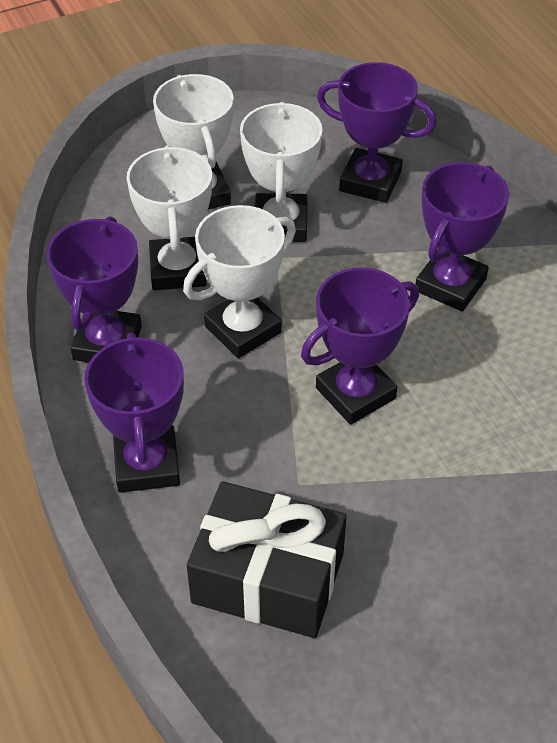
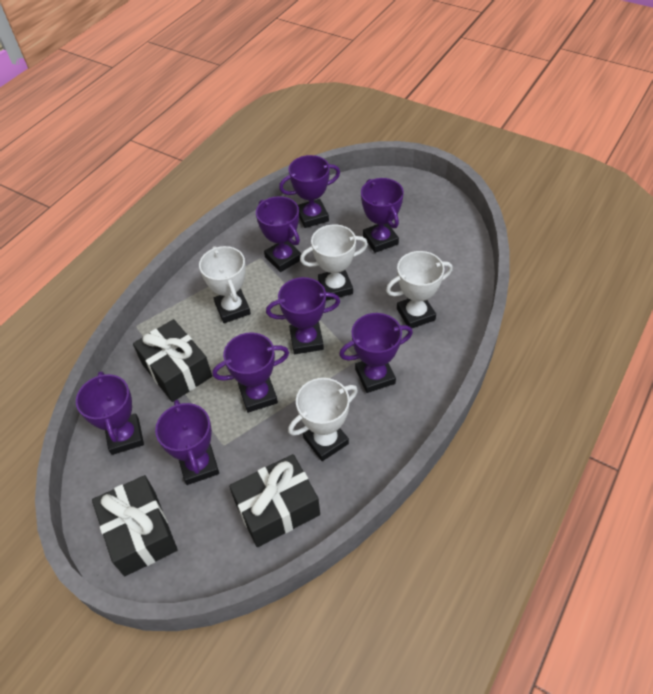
black gift: [187,481,346,638] = 1 -> [92,475,178,576] [133,319,212,402] [229,454,320,547] = 3
purple trophy: [46,216,142,362] [84,333,184,493] [301,267,419,425] [317,62,436,203] [416,162,509,312] = 5 -> [76,371,144,455] [155,400,219,485] [212,333,289,413] [256,196,301,272] [266,277,340,354] [279,155,340,228] [339,313,413,393] [361,178,404,253] = 8

